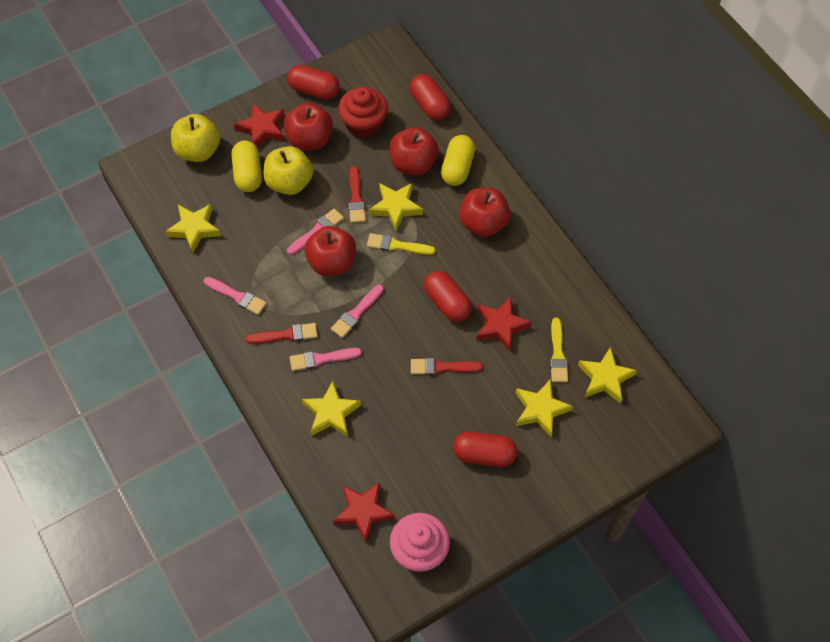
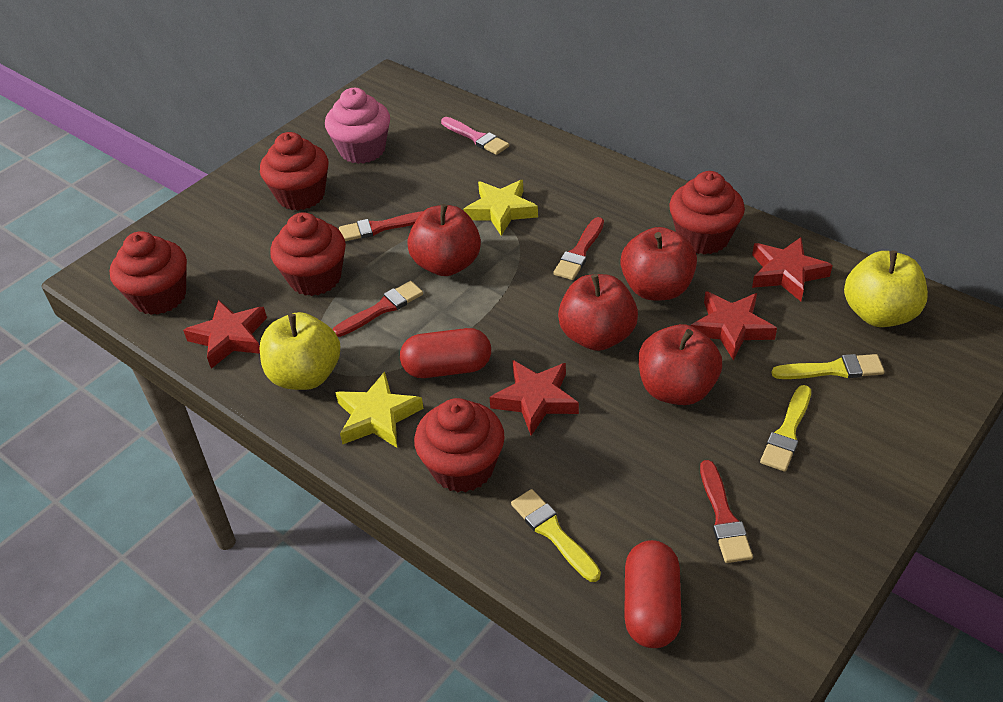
pink brush: [204,277,267,315] [287,209,344,255] [290,348,362,371] [331,285,384,338] = 4 -> [441,117,509,155] = 1
red brush: [246,323,318,344] [349,166,366,223] [411,358,483,375] = 3 -> [333,281,423,337] [339,211,423,241] [553,217,604,280] [700,460,753,563] = 4
red capsule: [287,65,340,100] [410,74,451,121] [424,271,472,322] [453,431,517,467] = 4 -> [400,328,491,378] [624,540,682,648] = 2
red cupcake: [338,87,388,139] = 1 -> [110,231,187,315] [260,132,328,211] [270,212,346,296] [414,398,505,492] [669,171,745,255] = 5
red star: [234,103,284,147] [333,482,395,543] [476,297,532,351] = 3 -> [183,300,267,369] [489,360,579,435] [690,291,777,360] [752,237,833,301] = 4
yellow brush: [367,233,435,255] [550,318,568,382] = 2 -> [511,489,601,582] [760,385,811,472] [771,354,885,379] = 3
yellow capsule: [231,140,262,192] [441,135,475,186] = 2 -> none = 0
yellow star: [165,204,221,253] [302,381,361,437] [369,183,423,231] [516,379,573,437] [578,347,637,404] = 5 -> [335,371,424,448] [463,180,538,236] = 2

